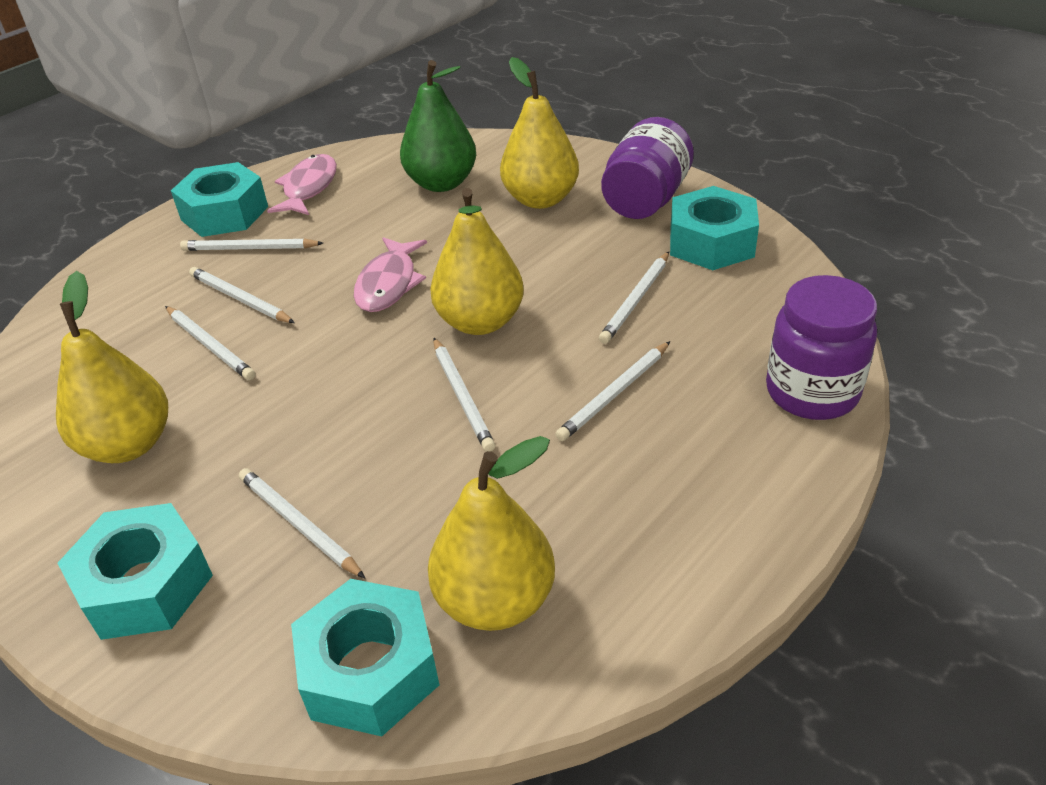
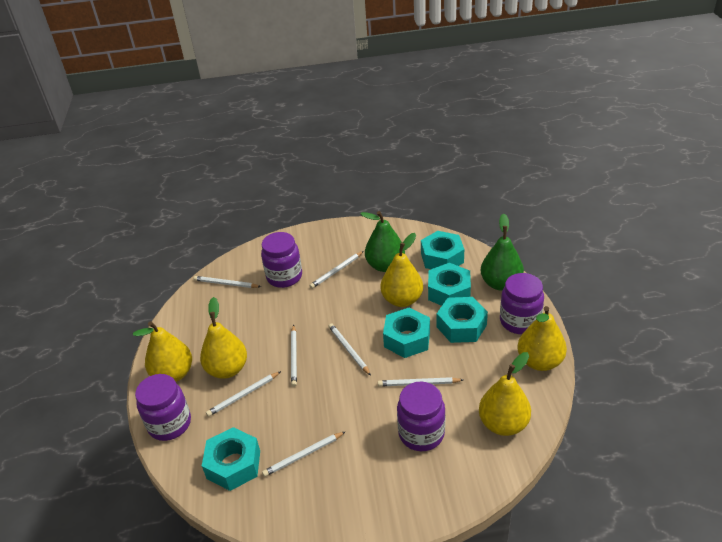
green pear: [400,60,476,192] = 1 -> [360,211,405,272] [481,214,524,291] = 2
pink fish: [267,154,337,215] [354,237,427,312] = 2 -> none = 0
purple jar: [601,117,694,219] [766,275,877,420] = 2 -> [135,374,191,441] [261,232,302,288] [397,382,445,451] [500,273,544,334] = 4
turquoise nut: [57,503,213,640] [171,162,268,237] [291,579,439,737] [670,186,759,270] = 4 -> [202,427,260,491] [383,307,430,358] [421,231,464,269] [428,263,471,306] [437,297,488,343] = 5
yellow pear: [56,271,168,463] [428,436,555,631] [430,188,524,335] [500,57,579,209] = 4 -> [133,321,192,382] [200,297,247,379] [380,233,423,307] [479,352,531,436] [518,306,567,371] = 5

